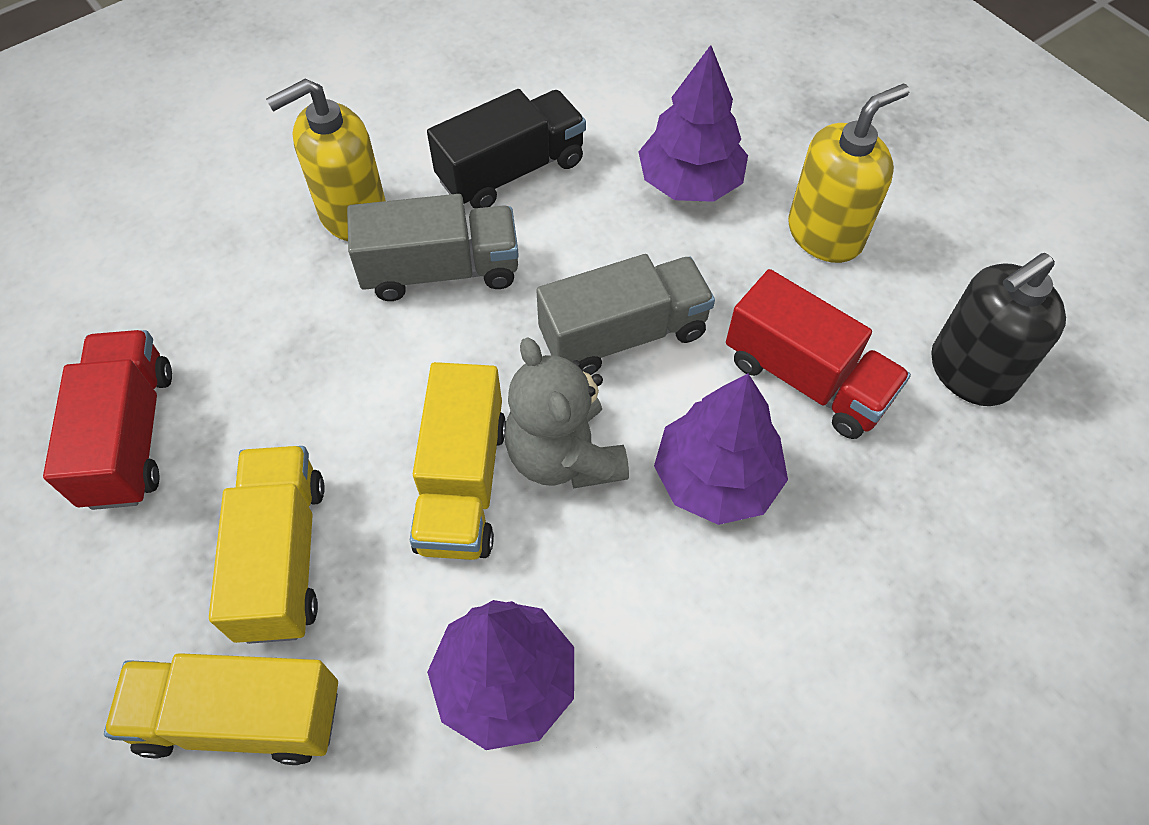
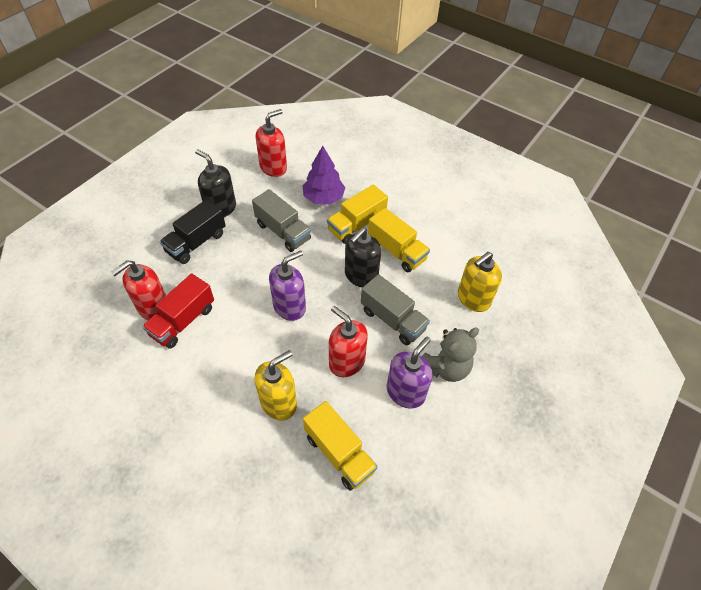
black soap dispenser: [931,253,1066,406] = 1 -> [195,149,236,217] [345,228,381,287] = 2
purple soap dispenser: none = 0 -> [269,250,306,321] [387,337,432,409] = 2
purple tree: [427,600,574,750] [638,45,748,202] [654,373,788,525] = 3 -> [302,146,345,205] = 1
red soap dispenser: none = 0 -> [111,260,166,320] [255,109,287,177] [329,306,368,377] = 3
red truck: [43,330,172,510] [726,269,911,439] = 2 -> [142,273,214,348] = 1

